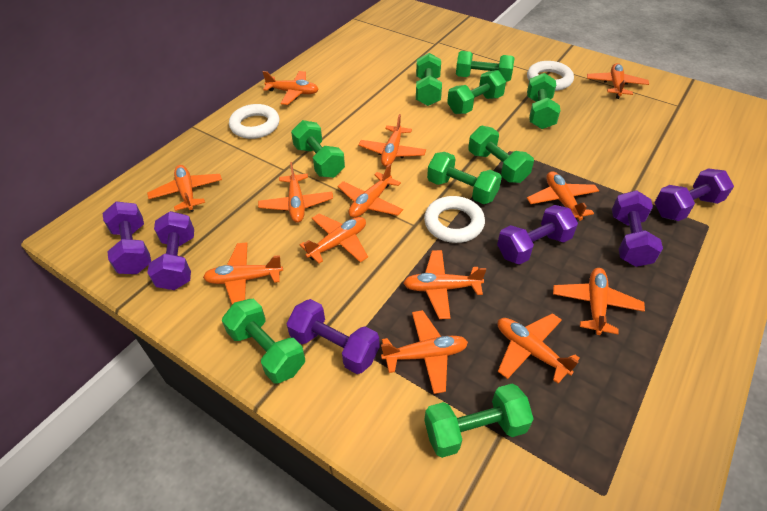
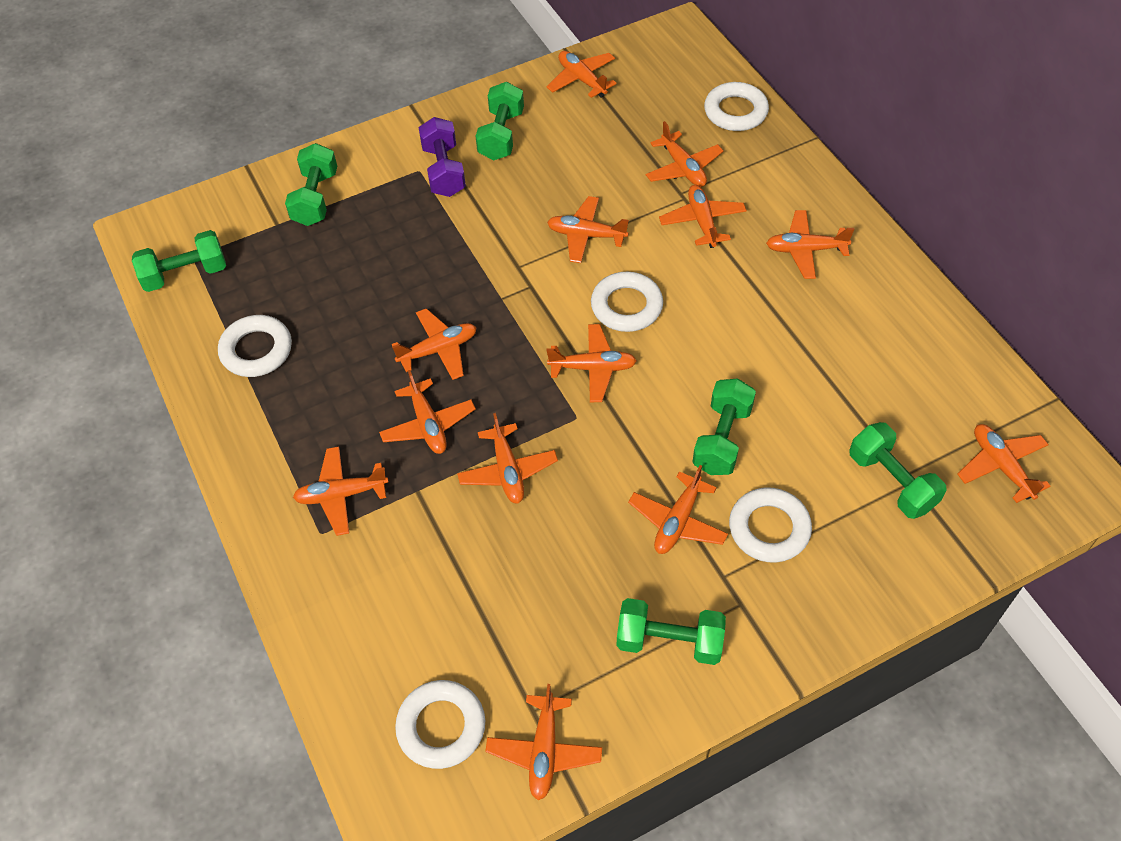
green dumbbell: [222,299,305,383] [291,120,345,178] [416,53,442,106] [424,383,534,458] [427,152,502,204] [447,70,506,114] [456,51,515,82] [468,126,534,183] [527,73,561,129] = 9 -> [132,230,226,292] [285,143,337,226] [476,82,524,160] [616,598,726,665] [693,379,756,475] [849,422,947,519] = 6
purple dumbbell: [102,201,151,274] [147,211,194,290] [286,299,380,374] [497,205,578,265] [612,190,663,267] [655,168,734,221] = 6 -> [419,117,466,197] = 1
white ring: [229,104,279,139] [424,196,485,243] [527,61,574,91] = 3 -> [218,315,292,377] [395,680,485,769] [591,272,663,332] [704,82,769,131] [729,487,812,563] = 5

